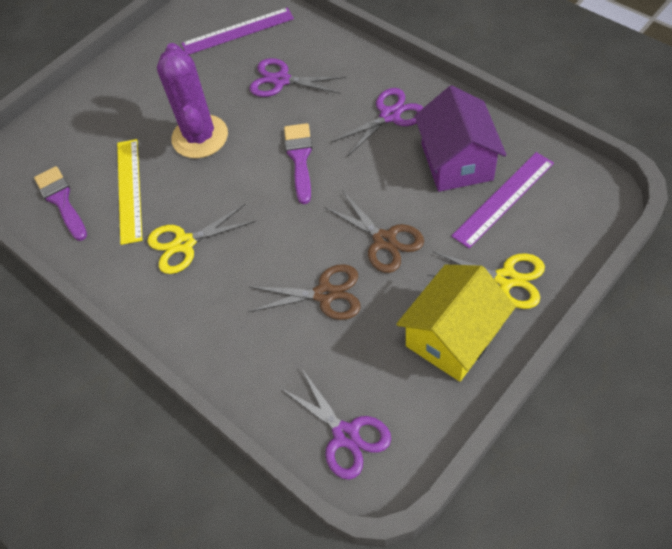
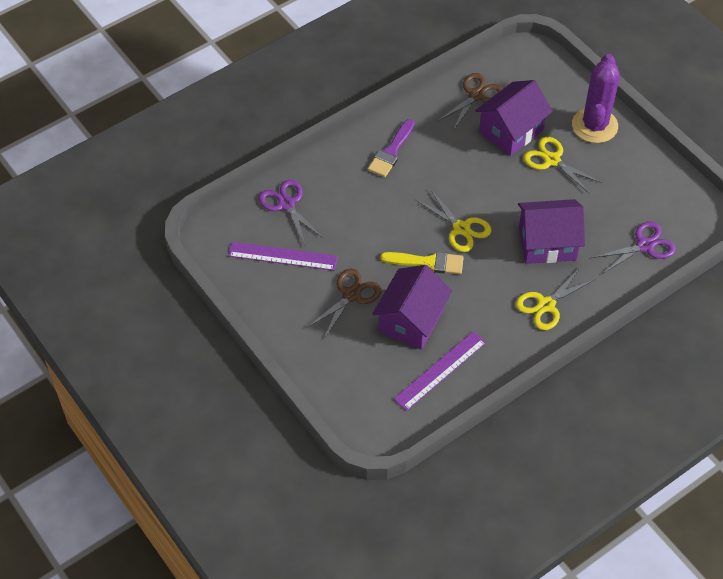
purple brush: [34,166,87,241] [284,123,312,204] = 2 -> [368,119,415,177] = 1
purple house: [415,85,506,192] = 1 -> [372,265,452,350] [475,80,553,156] [518,199,585,264] = 3
purple scissors: [249,58,346,97] [279,367,391,480] [331,88,424,157] = 3 -> [259,180,324,247] [592,221,676,273] = 2
yellow brush: none = 0 -> [381,252,464,274] = 1
yellow house: [396,265,516,382] = 1 -> none = 0
yellow ruler: [117,139,142,245] = 1 -> none = 0
yellow scissors: [147,204,255,274] [427,251,545,309] = 2 -> [416,189,492,252] [516,268,596,330] [523,137,602,194] = 3

